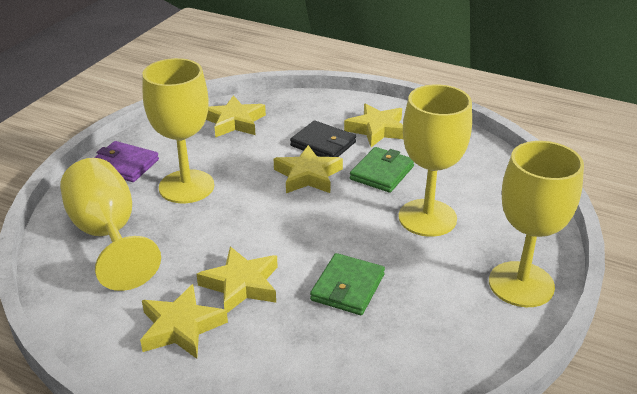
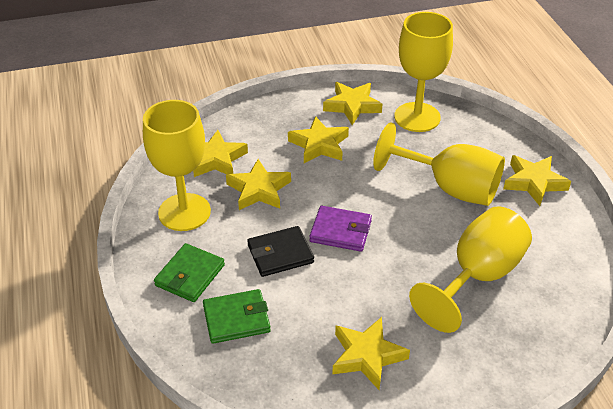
yellow star: [140,284,228,359] [197,246,278,313] [206,95,266,138] [274,145,343,193] [344,103,403,147] = 5 -> [193,130,248,177] [226,159,291,210] [288,116,349,163] [323,82,382,125] [332,317,410,390] [503,155,571,206] = 6

